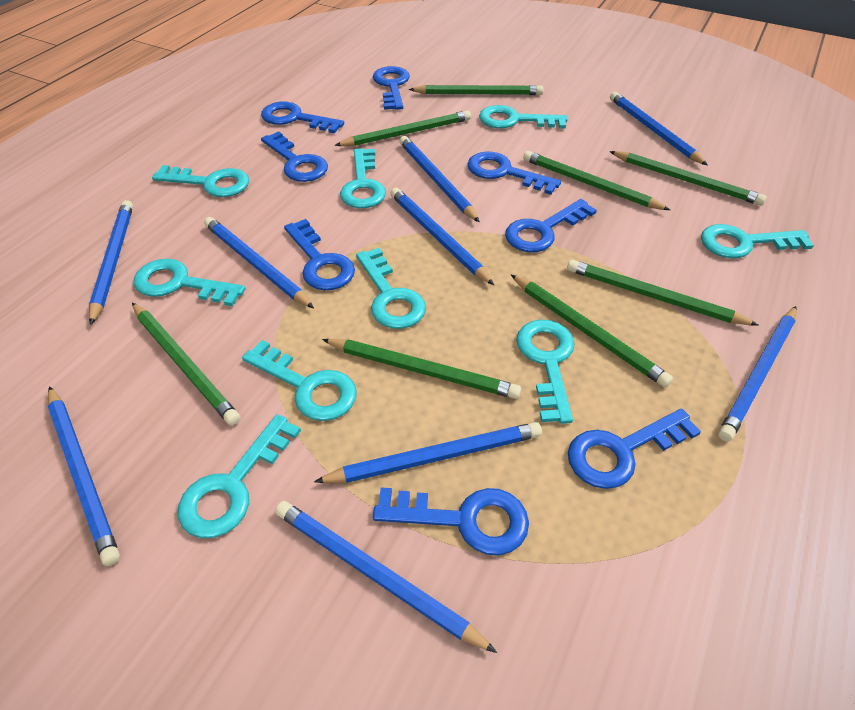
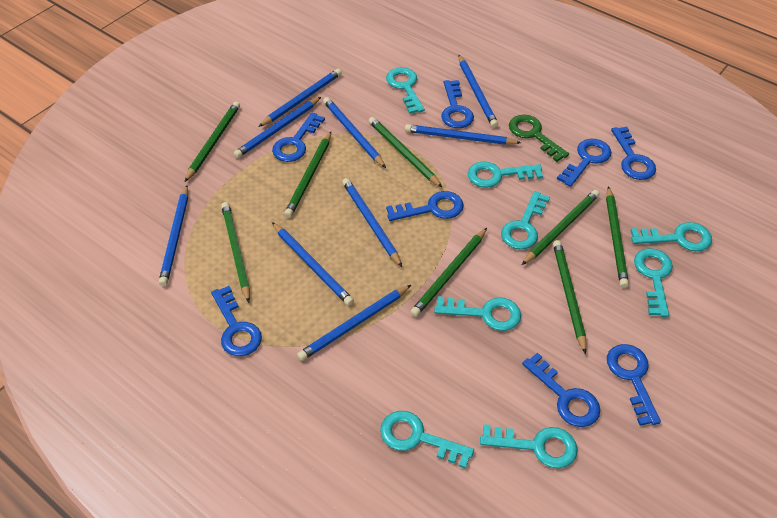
green key: none = 0 -> [509,115,569,162] = 1
turquoise key: [134,259,245,306] [152,165,249,197] [178,414,301,538] [242,340,357,421] [340,148,386,208] [356,248,426,329] [479,105,568,129] [516,320,575,424] [701,224,814,258] = 9 -> [380,411,474,469] [386,67,425,114] [434,296,521,331] [468,162,543,188] [480,424,578,468] [501,191,550,249] [630,222,712,251] [634,248,673,317] = 8

